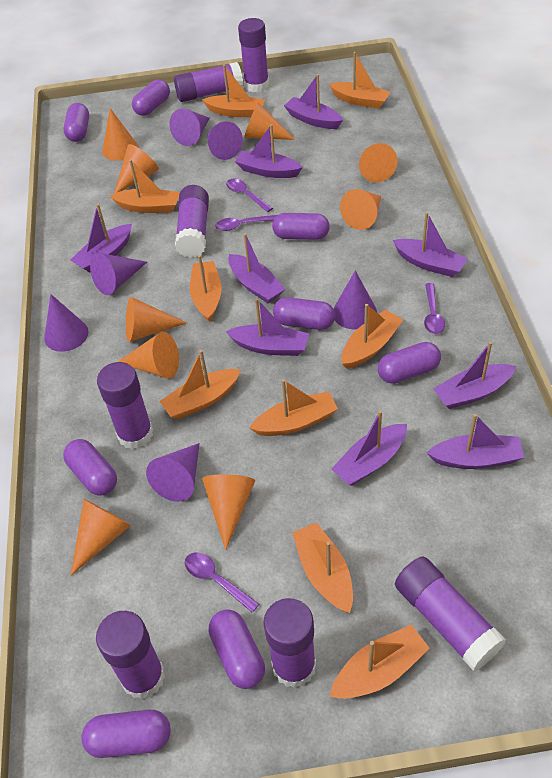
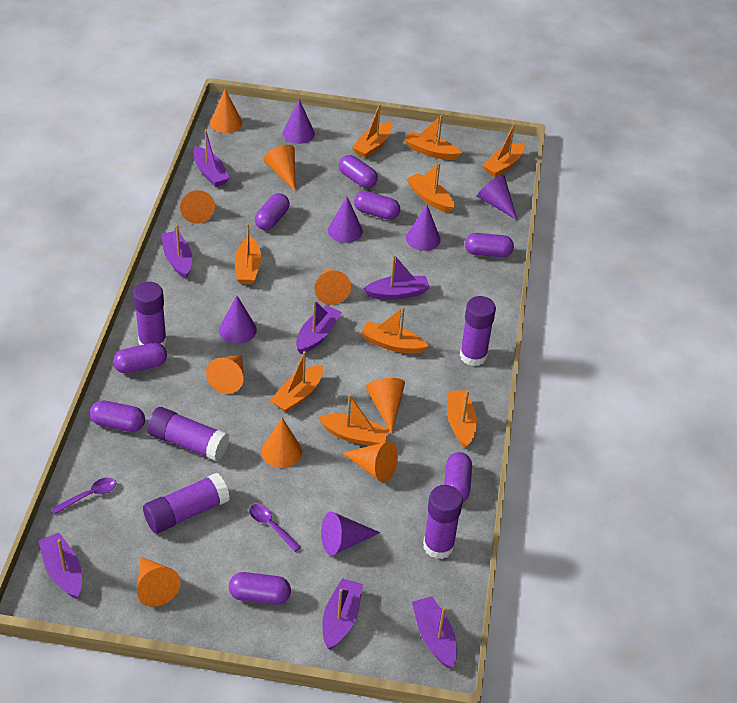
purple boat: [71,204,132,273] [226,298,309,356] [228,233,285,303] [235,124,303,178] [284,74,343,129] [331,410,407,486] [393,212,468,277] [427,414,524,469] [433,342,516,409] = 9 -> [38,533,82,599] [161,224,192,279] [193,130,230,187] [296,300,342,354] [322,578,363,650] [364,255,430,300] [412,596,457,669] = 7
purple glue stick: [96,611,165,699] [97,362,153,449] [174,62,243,102] [175,185,209,258] [238,18,269,92] [264,598,316,688] [395,557,506,671] = 7 -> [133,282,167,347] [143,473,230,534] [147,407,229,462] [423,485,463,559] [460,296,496,366] = 5
purple spoon: [185,553,259,613] [215,215,277,231] [226,179,273,212] [424,283,445,334] = 4 -> [52,477,116,514] [249,504,301,552] = 2

